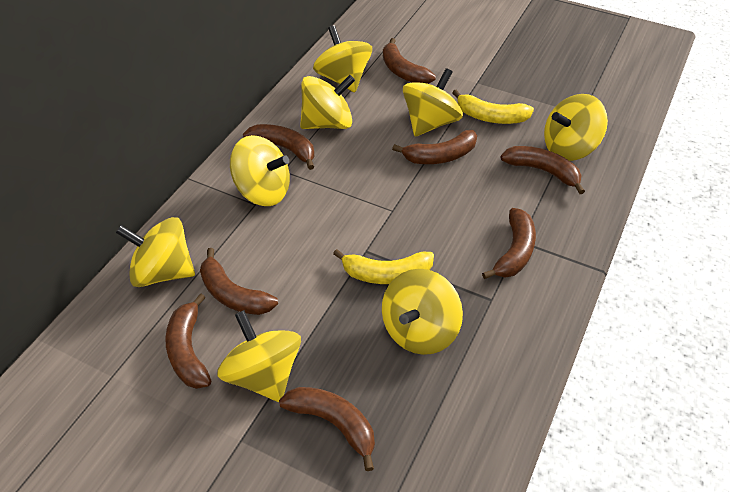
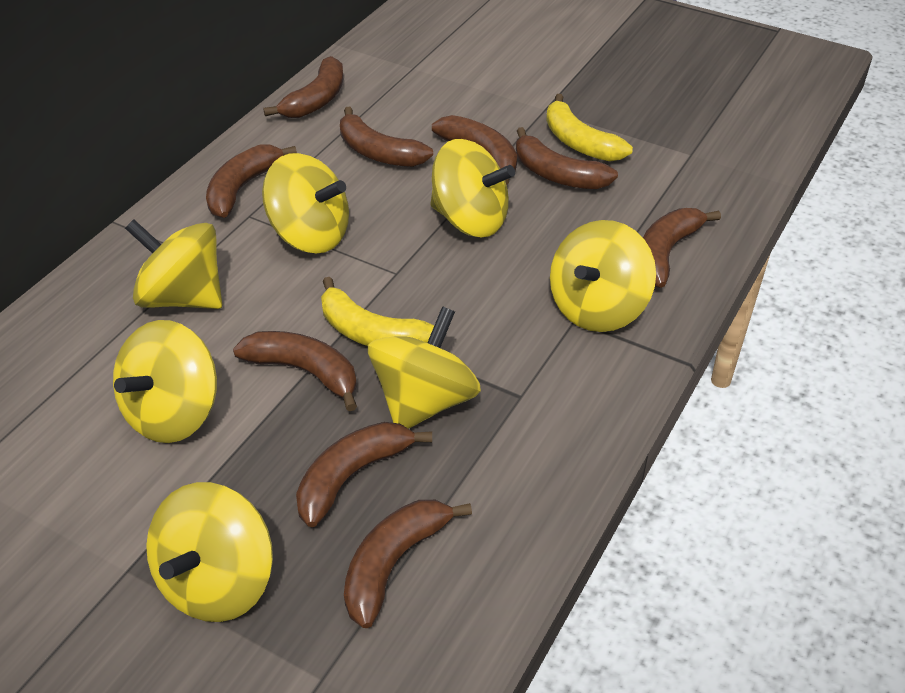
brown banana: [165,293,212,389] [200,248,278,315] [243,124,315,170] [279,387,375,471] [383,38,436,84] [392,130,477,164] [482,208,536,279] [501,146,585,194] = 8 -> [206,144,297,218] [233,331,357,411] [263,56,343,118] [296,422,432,527] [340,107,433,167] [344,500,472,628] [432,115,517,185] [516,127,618,189] [643,208,721,288] = 9
yellow spinning top: [115,217,195,287] [217,310,301,402] [230,135,290,206] [300,75,355,129] [313,25,372,93] [382,269,463,355] [403,68,463,136] [544,94,608,161] = 8 -> [113,320,217,443] [125,219,222,309] [146,482,273,622] [262,153,349,254] [368,306,481,429] [431,139,515,238] [550,220,656,332] = 7

